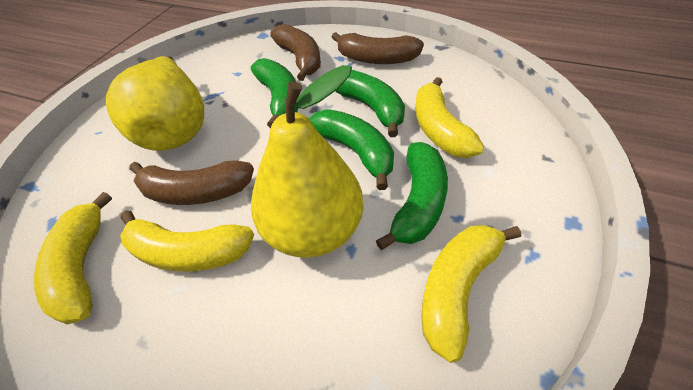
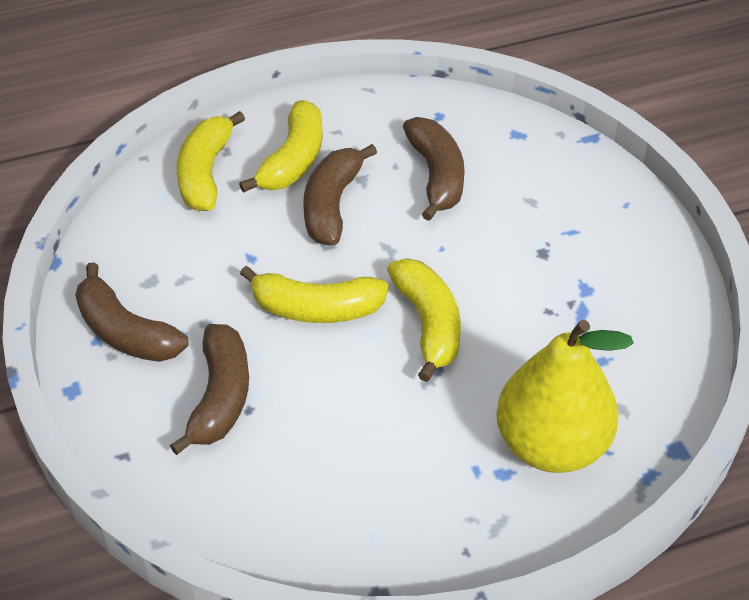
brown banana: [130,160,254,205] [270,24,321,81] [332,32,424,64] = 3 -> [75,262,188,362] [170,324,249,455] [303,144,377,245] [403,117,465,221] = 4
green banana: [251,58,298,128] [308,109,394,190] [336,70,405,137] [376,142,448,250] = 4 -> none = 0
yellow pear: [106,56,204,151] [251,65,363,258] = 2 -> [496,320,634,473] = 1

